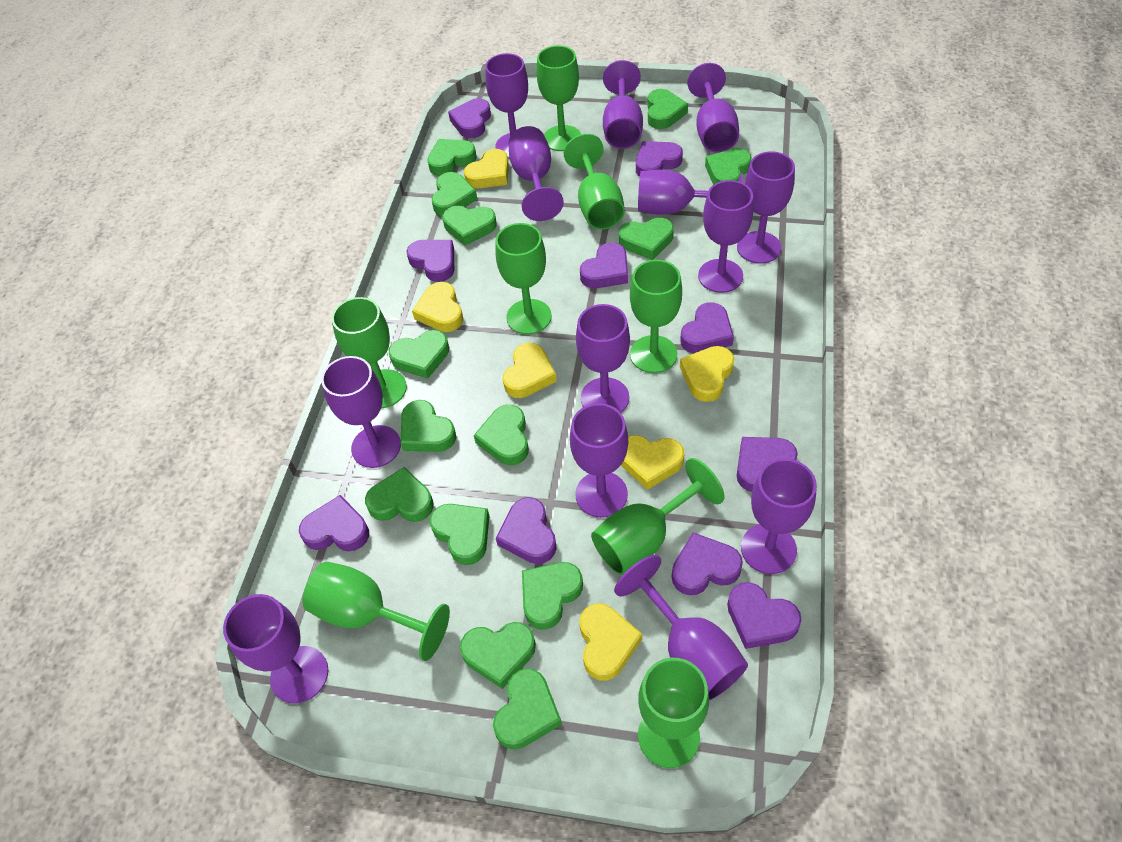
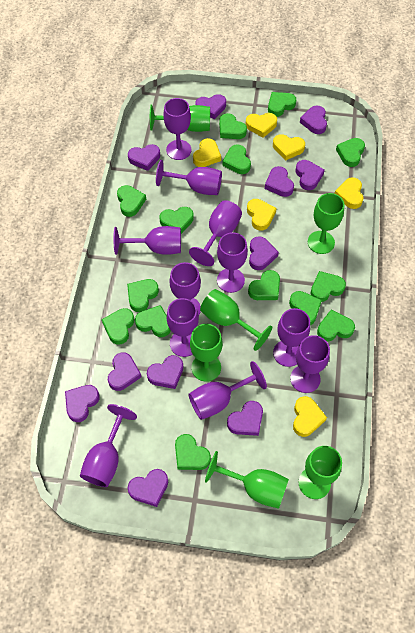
green goblet: [302,562,450,661] [332,297,407,408] [495,223,552,335] [537,45,581,151] [564,134,625,229] [591,458,725,575] [630,260,682,373] [638,658,709,768] = 8 -> [150,105,210,132] [190,324,223,382] [200,289,272,351] [205,451,289,509] [299,446,342,499] [308,193,345,254] = 6
purple goblet: [223,594,328,704] [321,356,401,468] [485,53,528,159] [509,126,564,221] [570,403,628,518] [576,304,630,413] [603,60,643,149] [614,555,748,701] [638,170,743,214] [687,63,739,153] [698,180,754,293] [737,151,795,264] [741,459,817,574] = 13 -> [80,404,137,487] [113,226,181,255] [156,160,222,195] [163,98,191,160] [167,298,199,357] [170,262,201,315] [188,361,267,420] [189,200,242,266] [217,232,248,293] [273,308,310,367] [290,335,330,393] = 11
purple heart: [299,495,369,551] [406,240,454,282] [448,98,491,138] [496,497,557,564] [580,243,628,288] [636,141,683,177] [672,532,743,595] [680,302,734,353] [727,582,802,649] [737,437,798,492] = 10 -> [65,385,100,422] [108,353,141,391] [128,144,160,171] [128,469,168,507] [147,355,183,389] [195,94,226,119] [227,401,263,436] [249,236,279,270] [265,166,294,197] [296,160,325,190] [300,105,327,134] = 11

